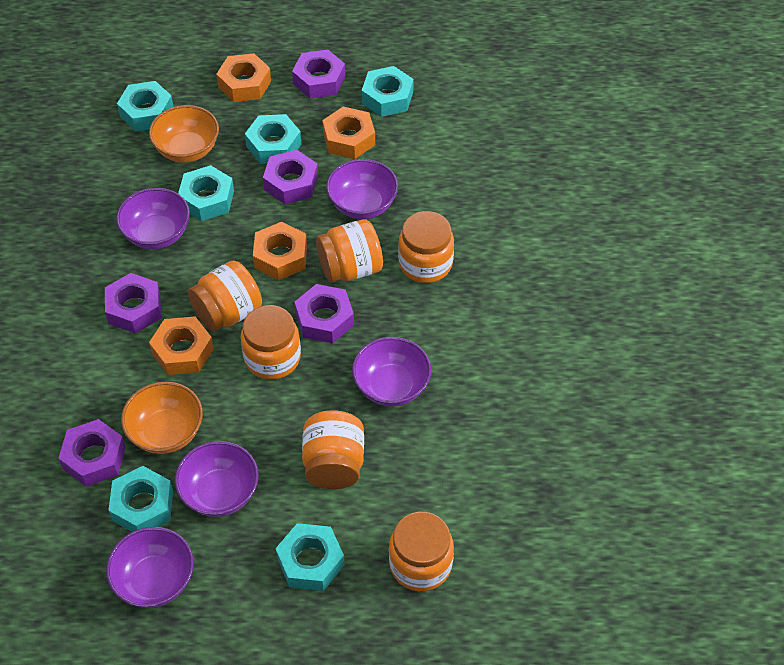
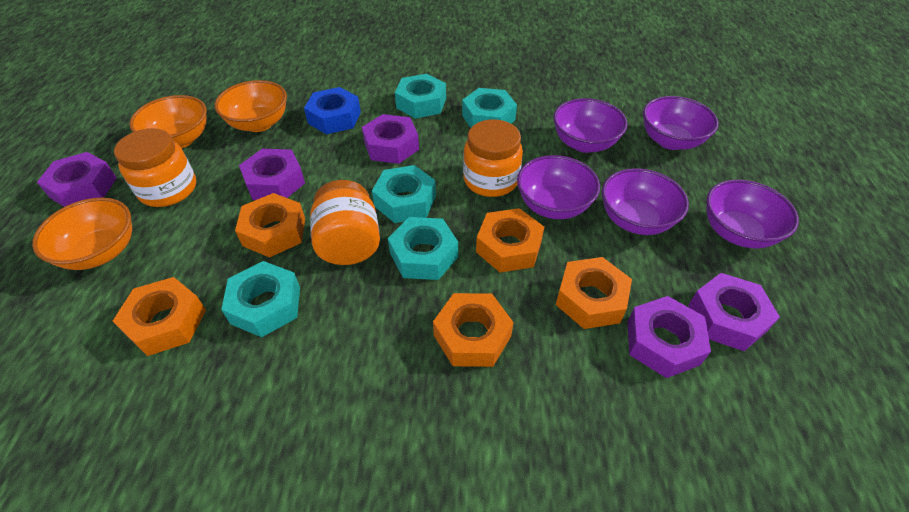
blue nut: none = 0 -> [304,87,361,134] = 1
orange bowl: [121,382,203,454] [149,105,219,163] = 2 -> [32,198,132,270] [130,95,207,148] [215,80,287,132] = 3
orange jar: [188,260,262,332] [241,305,301,380] [302,410,364,489] [316,219,383,283] [389,512,454,591] [398,211,454,283] = 6 -> [114,128,196,207] [310,180,380,265] [463,119,523,197] = 3
orange nut: [149,316,214,375] [216,53,271,102] [253,222,307,280] [322,107,375,159] = 4 -> [113,277,206,356] [235,193,305,258] [433,293,514,367] [476,208,544,273] [556,257,632,329] = 5
turquoise nut: [108,466,173,532] [117,81,174,131] [178,165,234,221] [245,114,301,164] [275,523,345,591] [362,66,414,117] = 6 -> [221,261,300,337] [372,165,436,223] [388,217,458,280] [395,74,446,119] [462,88,517,128] = 5

